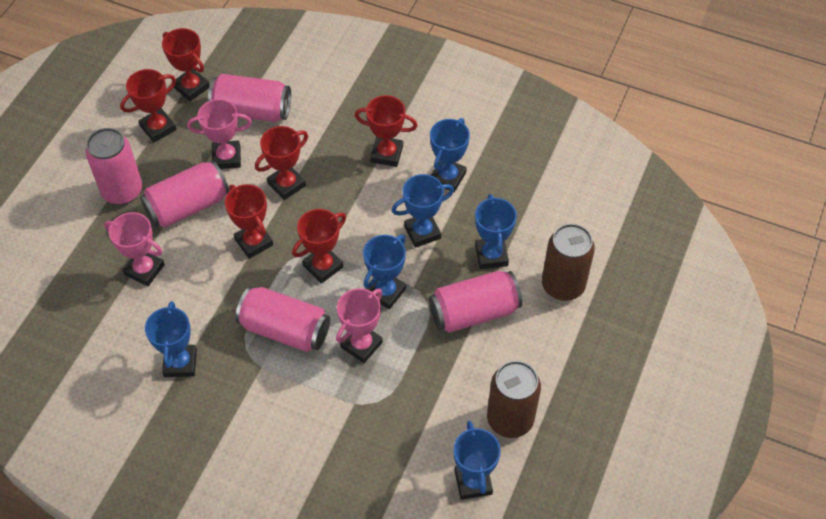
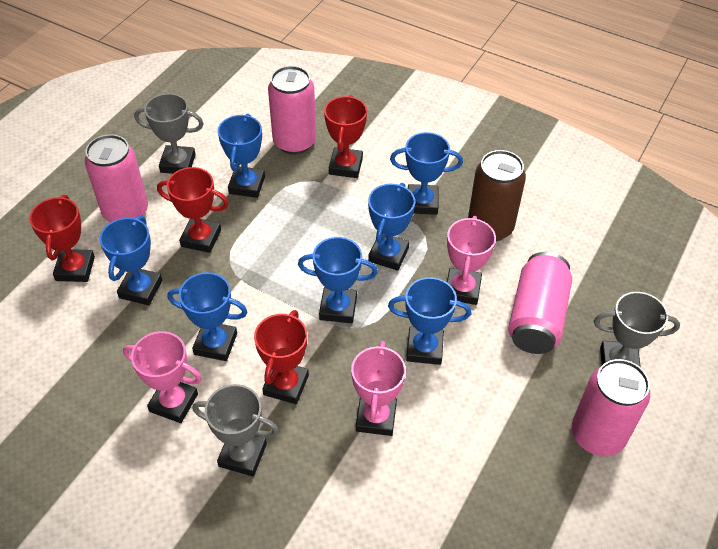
blue trophy: [145,301,197,377] [363,235,406,309] [392,174,454,248] [430,118,470,192] [453,421,501,500] [475,194,517,269] = 6 -> [99,216,162,305] [168,272,247,361] [218,114,265,198] [298,237,378,323] [368,183,415,271] [388,277,471,365] [390,132,463,215] = 7
brown can: [487,361,541,438] [542,224,595,301] = 2 -> [468,150,526,241] = 1
grey trophy: none = 0 -> [134,93,204,174] [193,384,279,476] [594,292,680,367] = 3
pink can: [85,128,142,205] [140,161,229,228] [208,74,291,122] [235,287,330,352] [429,271,522,333] = 5 -> [85,134,148,222] [268,66,316,154] [508,252,572,354] [572,359,650,456] = 4
red trophy: [120,69,177,143] [162,28,210,101] [225,184,273,259] [255,126,308,200] [292,209,346,284] [355,95,418,167] = 6 -> [29,195,95,282] [157,167,229,253] [254,310,309,404] [324,95,367,178] = 4

